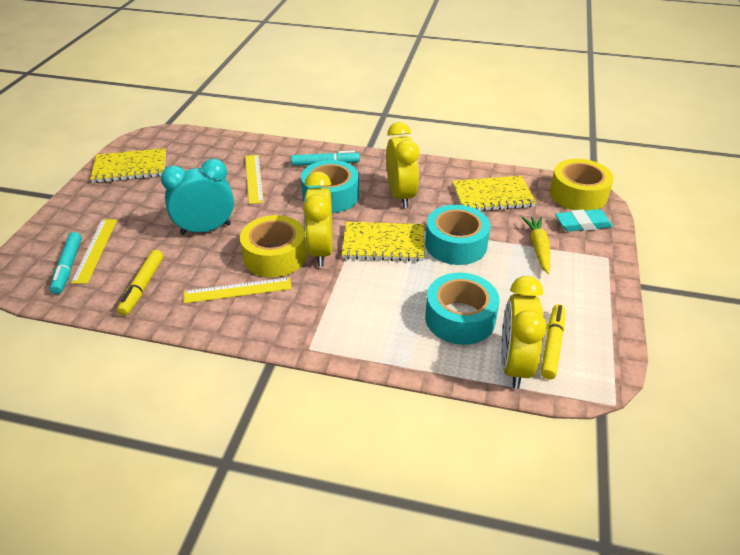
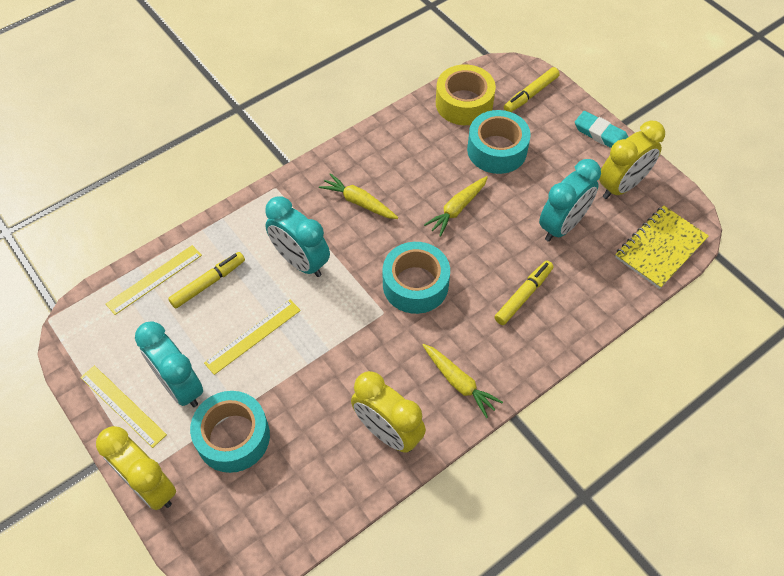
turquoise clock: [161,159,234,235] = 1 -> [135,321,203,407] [265,196,330,277] [539,159,601,242] = 3
turquoise marker: [50,232,82,294] [291,150,360,166] = 2 -> none = 0
yellow carrot: [522,217,550,274] = 1 -> [319,173,398,219] [423,344,503,418] [424,176,488,237] = 3
yellow marker: [117,250,163,316] [541,304,565,380] = 2 -> [168,252,245,309] [494,261,554,325] [504,67,560,112] = 3
yellow notebook: [90,148,166,183] [342,222,424,262] [452,176,536,211] = 3 -> [615,206,709,289] = 1
yellow tape: [240,215,307,277] [550,159,614,211] = 2 -> [436,64,496,125] = 1

